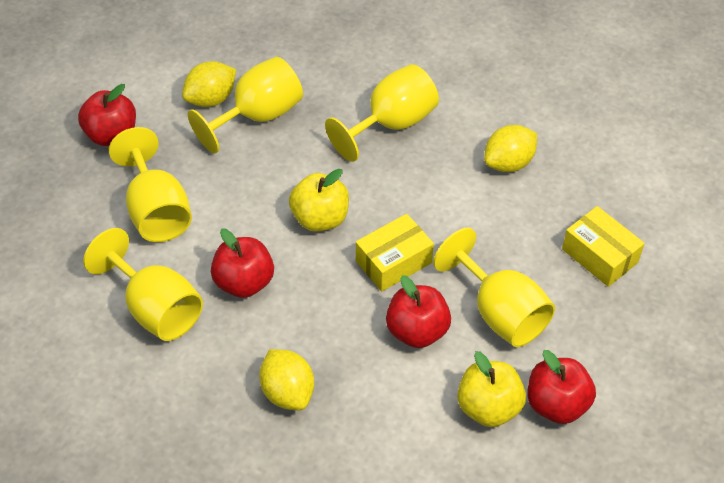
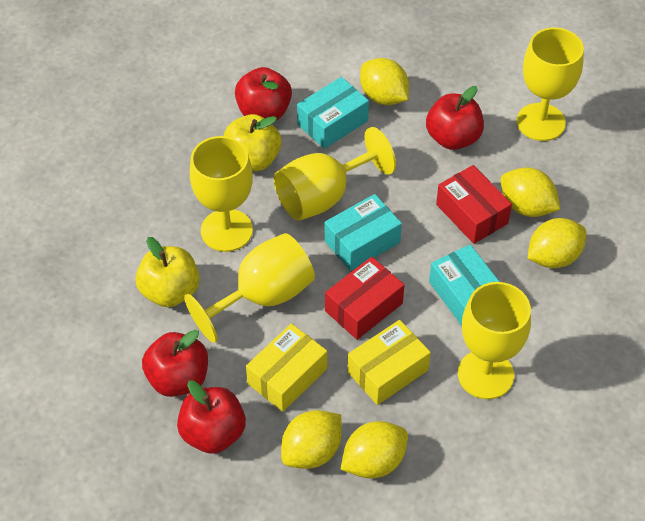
red box: none = 0 -> [325,257,404,340] [436,165,512,244] = 2
turquoise box: none = 0 -> [297,77,369,149] [325,194,402,271] [429,245,500,326] = 3
yellow lemon: [182,61,236,107] [259,349,314,410] [484,125,537,172] = 3 -> [281,410,342,469] [340,421,408,478] [360,58,409,105] [501,168,561,217] [527,218,586,268] = 5

